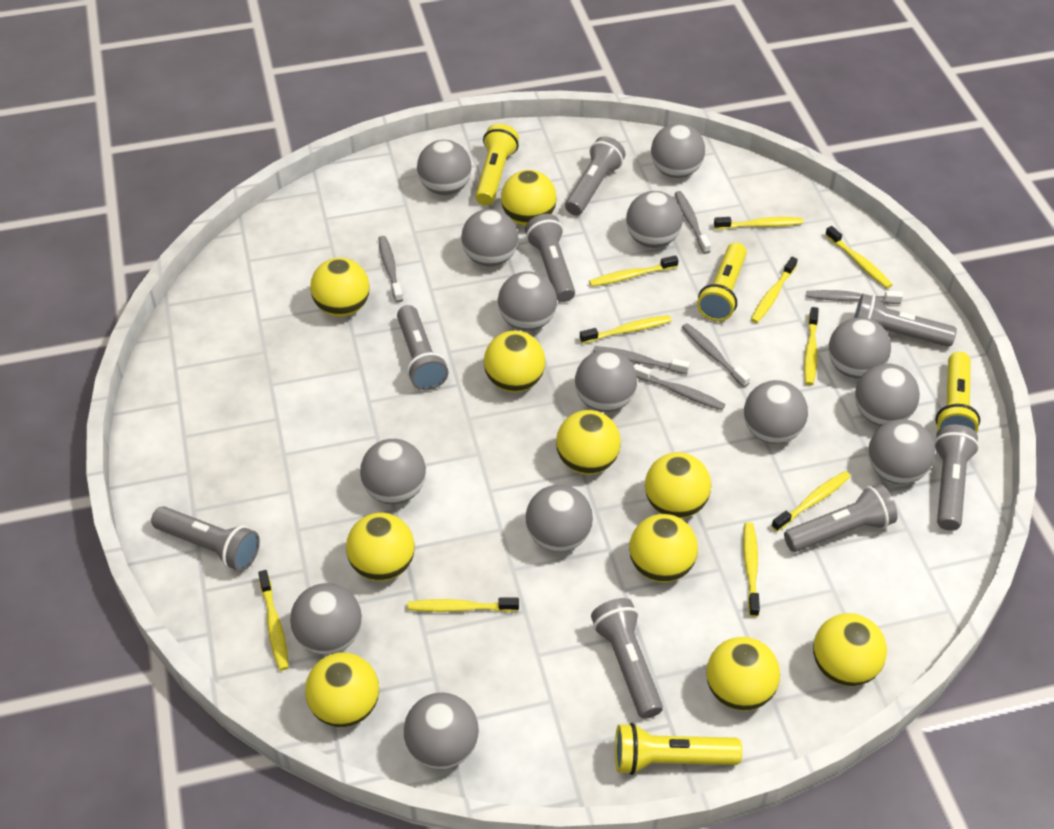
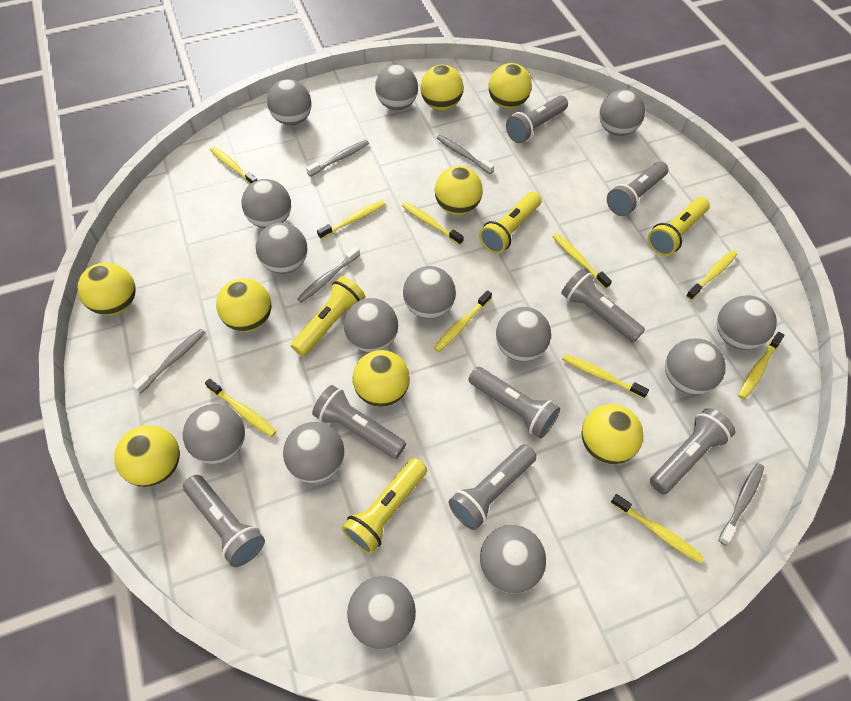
grey toothbrush: [378,236,403,302] [593,346,690,374] [634,364,725,410] [675,191,711,254] [682,323,750,387] [806,290,903,304] = 6 -> [133,329,205,394] [297,247,360,303] [306,140,369,177] [437,135,494,174] [718,463,764,545] = 5
yellow ball: [305,652,379,727] [310,258,370,317] [346,513,415,581] [484,331,545,392] [501,170,557,226] [556,410,621,475] [629,514,698,583] [645,452,711,518] [706,637,780,711] [813,613,887,686] = 10 -> [78,263,136,315] [114,425,180,487] [216,278,271,332] [353,350,410,407] [421,65,463,111] [435,166,483,215] [489,63,532,109] [581,404,643,464] = 8

